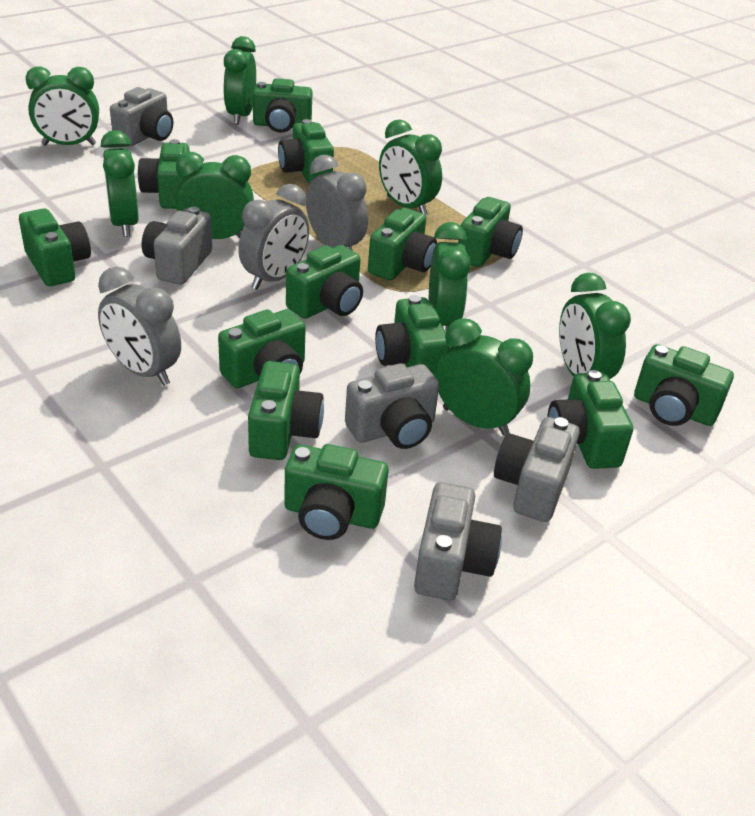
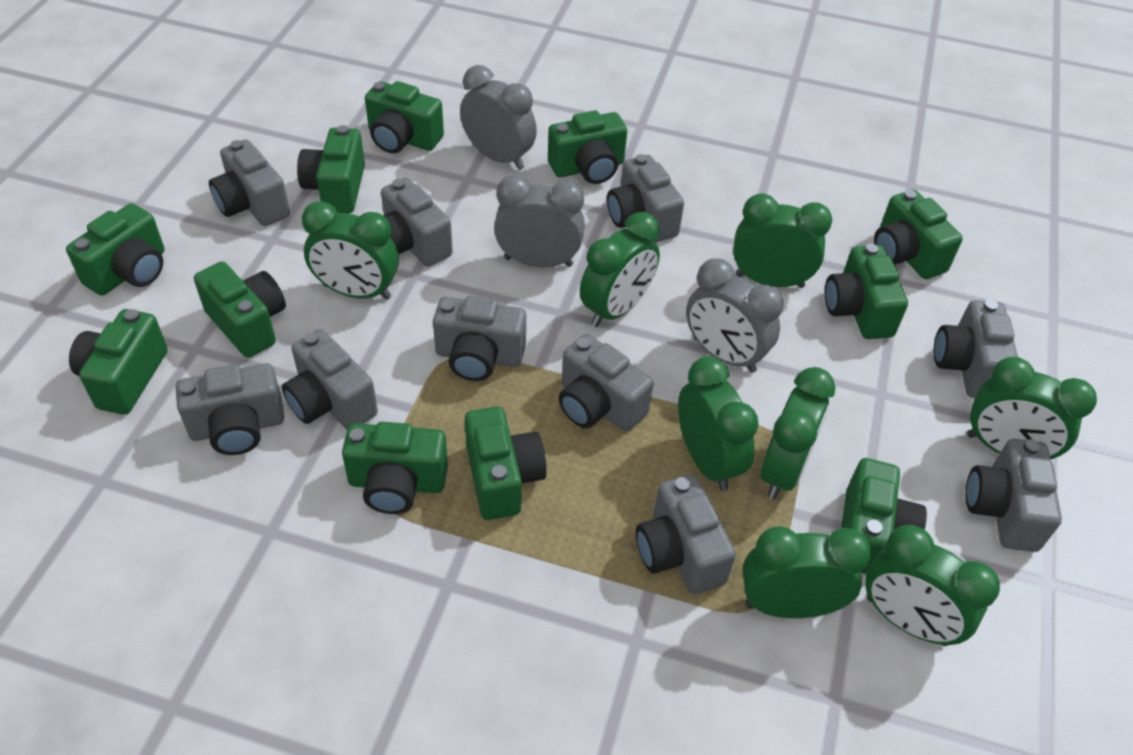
green camera: [19,208,91,286] [138,139,190,209] [218,309,306,388] [248,361,324,460] [253,78,312,133] [278,119,334,183] [284,444,389,540] [286,245,363,319] [368,208,437,280] [375,295,450,377] [458,197,523,267] [547,370,633,469] [634,344,734,426] = 13 -> [66,203,165,296] [69,309,168,415] [194,261,286,358] [297,125,365,213] [342,422,448,514] [365,81,444,153] [465,407,547,520] [548,110,627,184] [825,243,908,339] [841,458,927,574] [874,190,963,279] = 11
grey camera: [110,87,173,146] [142,207,212,285] [345,363,439,449] [414,482,502,600] [494,417,580,522] = 5 -> [176,363,285,455] [209,140,290,226] [282,329,378,430] [381,178,453,267] [433,296,526,381] [559,334,653,432] [607,154,684,242] [636,474,736,594] [934,299,1018,398] [965,439,1062,552] = 10

